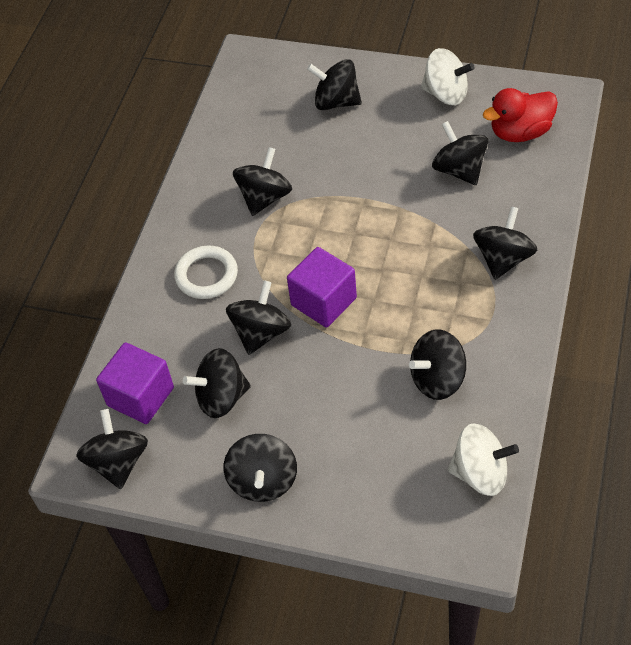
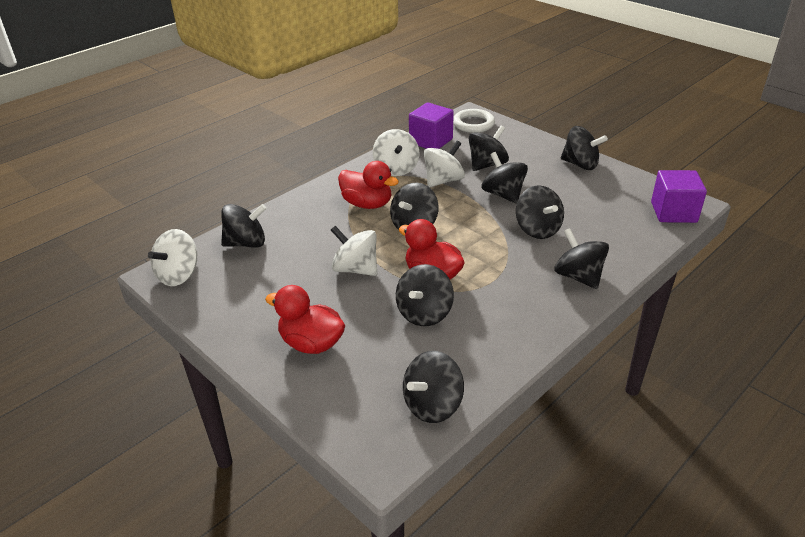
red duck: [483,88,558,142] = 1 -> [265,285,345,354] [338,161,399,209] [399,219,465,279] = 3
white spinning top: [421,48,475,105] [448,423,519,496] = 2 -> [148,229,197,286] [331,226,377,276] [373,129,419,176] [424,141,465,187] = 4

